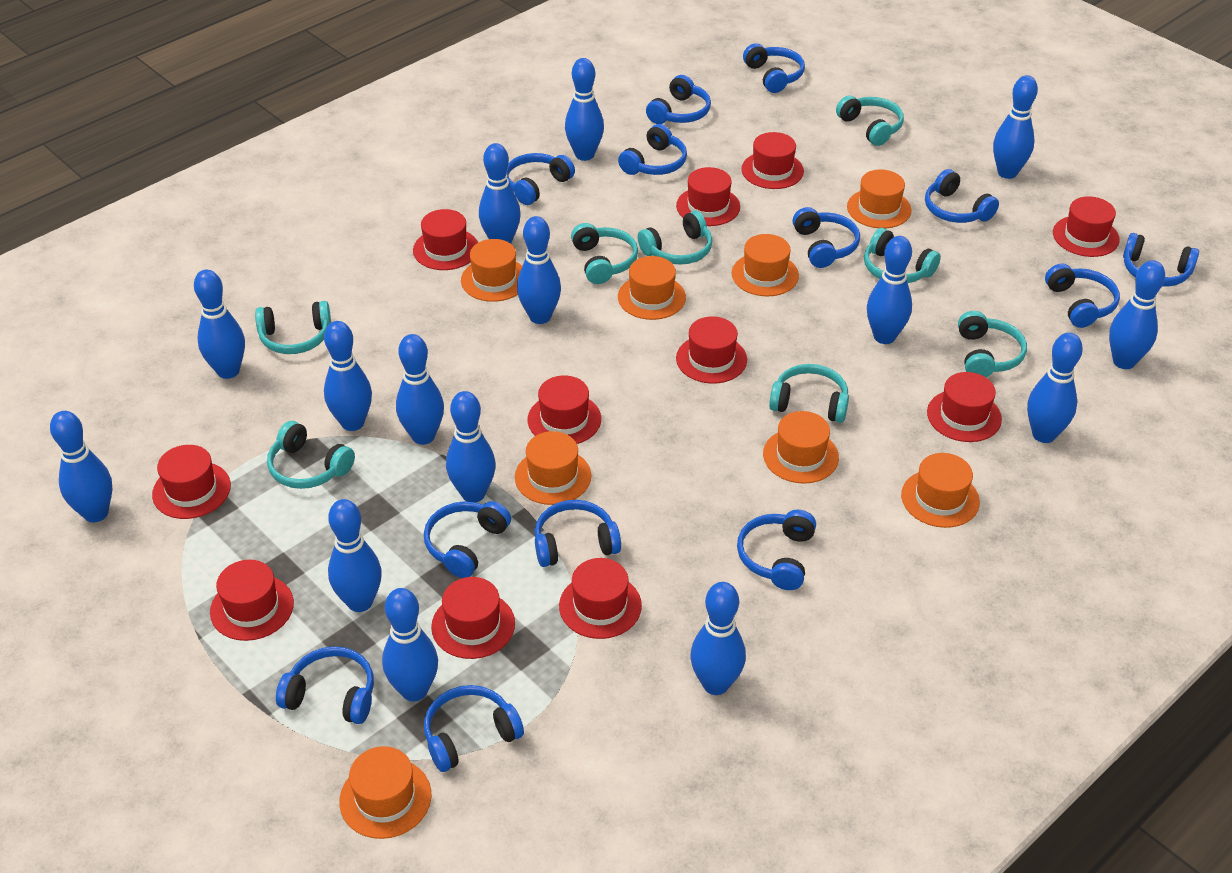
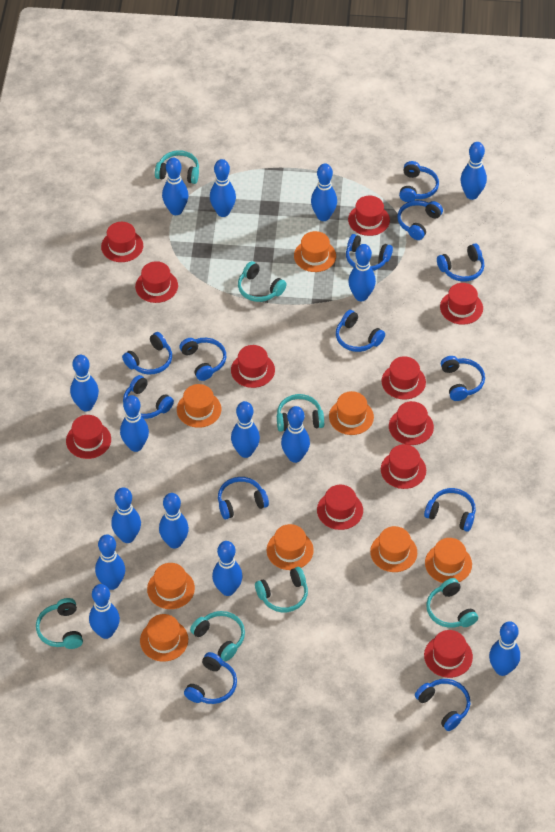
turquoise headphones: [255,301,331,354] [267,421,355,489] [571,223,638,284] [638,211,713,265] [769,364,849,423] [836,96,904,146] [864,228,941,283] [958,311,1027,377] = 8 -> [36,598,83,649] [155,150,199,184] [190,611,245,661] [238,261,287,302] [255,567,308,612] [277,394,324,432] [426,578,478,628] = 7

